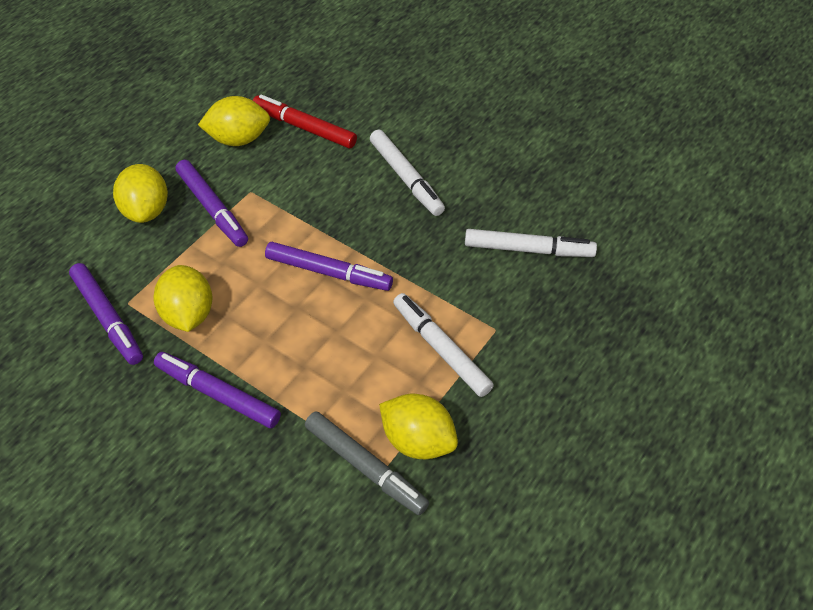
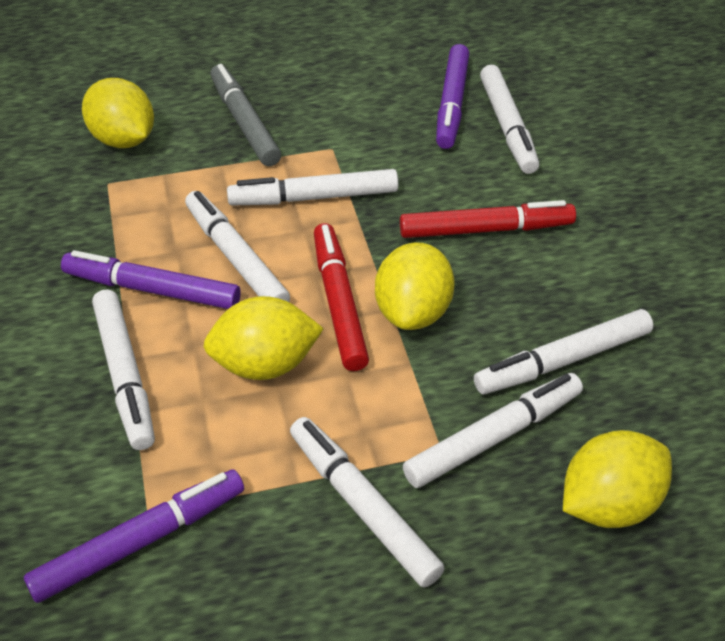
purple marker: [69,263,143,365] [154,352,281,428] [176,160,248,247] [265,242,393,291] = 4 -> [24,469,244,603] [61,250,241,309] [436,44,469,149] = 3
red marker: [253,94,357,148] = 1 -> [314,223,369,371] [400,200,576,238] = 2
white marker: [370,130,445,216] [393,293,494,397] [465,229,597,257] = 3 -> [92,289,155,450] [185,191,290,302] [227,169,398,205] [290,417,445,588] [403,373,583,488] [474,309,653,395] [480,65,539,174] = 7

